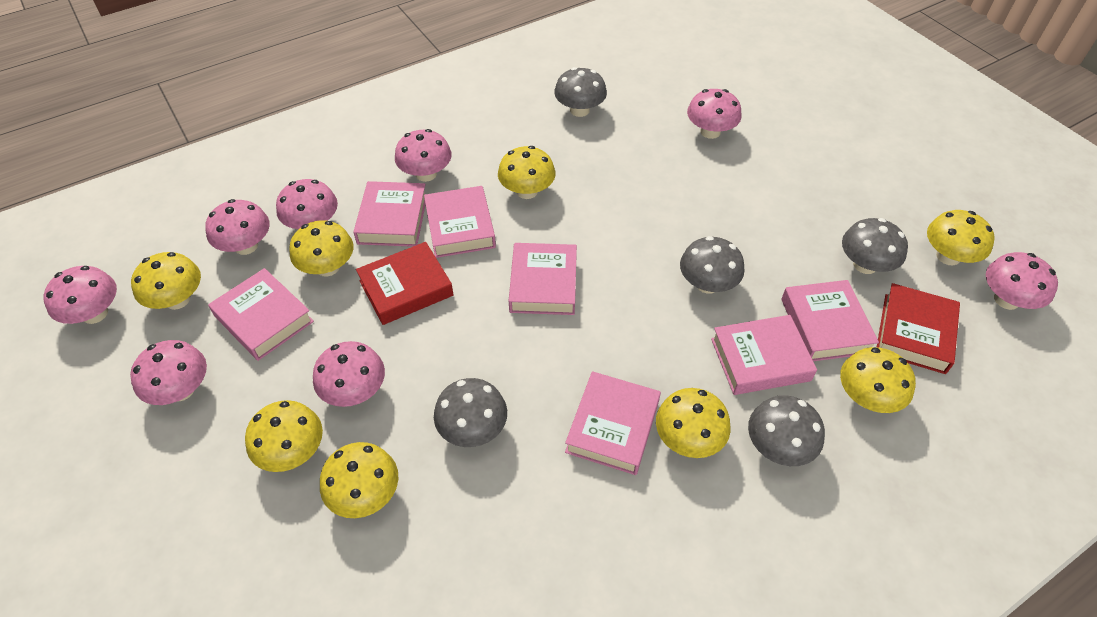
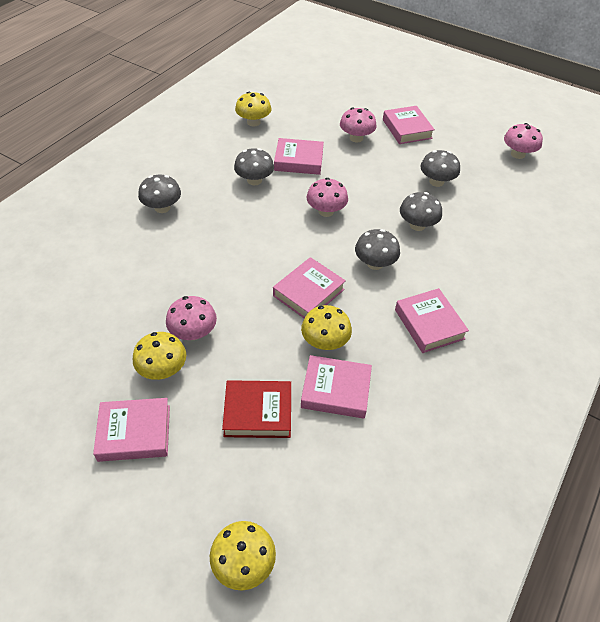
pink book: [208,268,314,361] [353,181,426,247] [424,186,496,258] [509,243,577,315] [565,371,661,475] [711,315,817,395] [781,280,879,361] = 7 -> [93,398,170,462] [273,257,346,318] [274,138,324,175] [301,355,372,419] [383,106,435,144] [395,288,469,353] = 6
pink mushroom: [43,266,117,324] [130,340,207,405] [205,199,270,255] [276,179,338,229] [313,341,385,407] [395,129,452,182] [687,89,742,139] [986,252,1058,310] = 8 -> [166,296,217,340] [306,178,348,217] [340,108,377,142] [504,123,543,159] = 4
red book: [356,242,454,325] [877,283,960,374] = 2 -> [222,380,291,438] = 1
yellow mushroom: [131,252,201,310] [245,400,323,472] [289,220,354,277] [320,442,398,518] [498,146,555,199] [656,388,731,458] [840,347,916,413] [927,210,995,265] = 8 -> [133,332,186,380] [210,521,276,590] [235,92,271,127] [301,305,352,350] = 4

